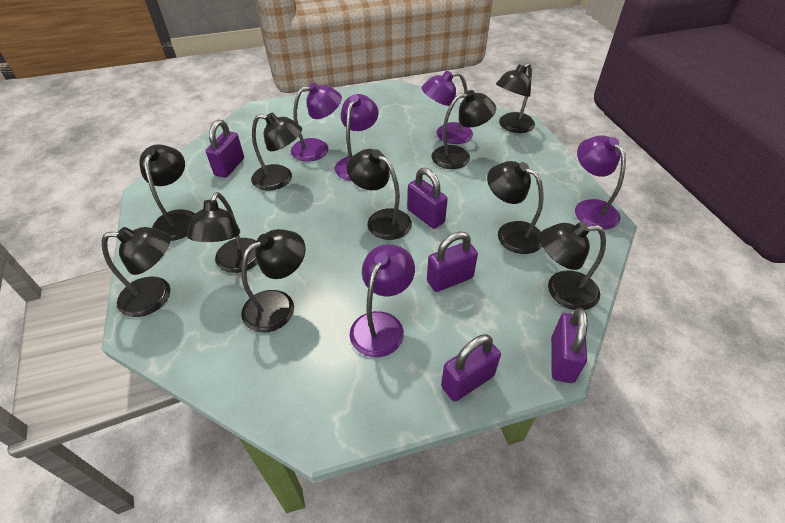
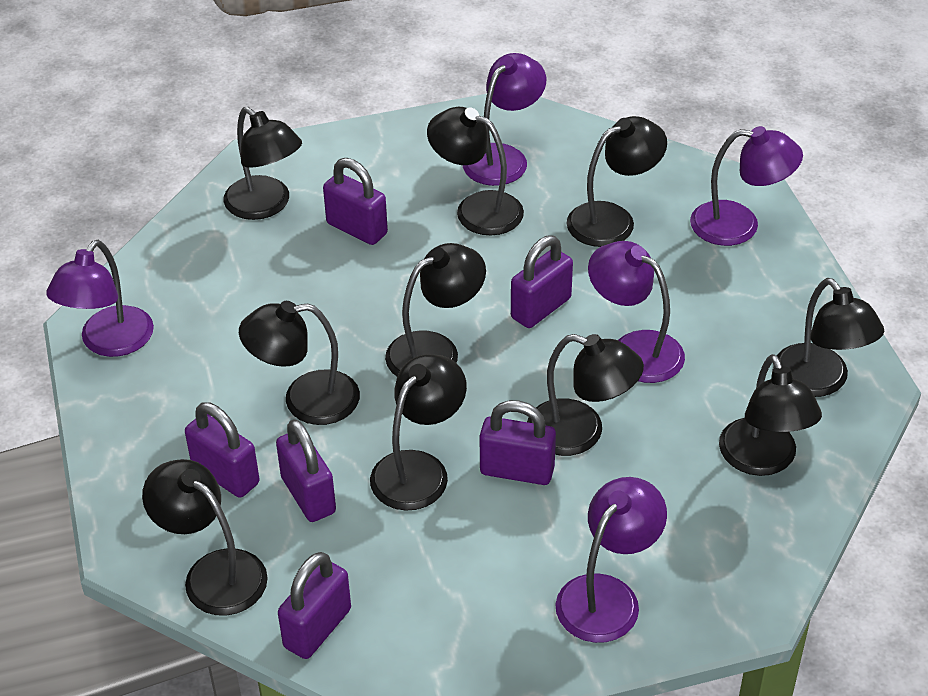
purple padlock: [206,120,244,178] [407,168,448,229] [427,231,478,292] [441,334,501,402] [551,308,587,383] = 5 -> [185,402,260,498] [276,419,336,522] [278,552,351,659] [323,158,388,245] [480,400,556,485] [511,235,573,328] = 6

